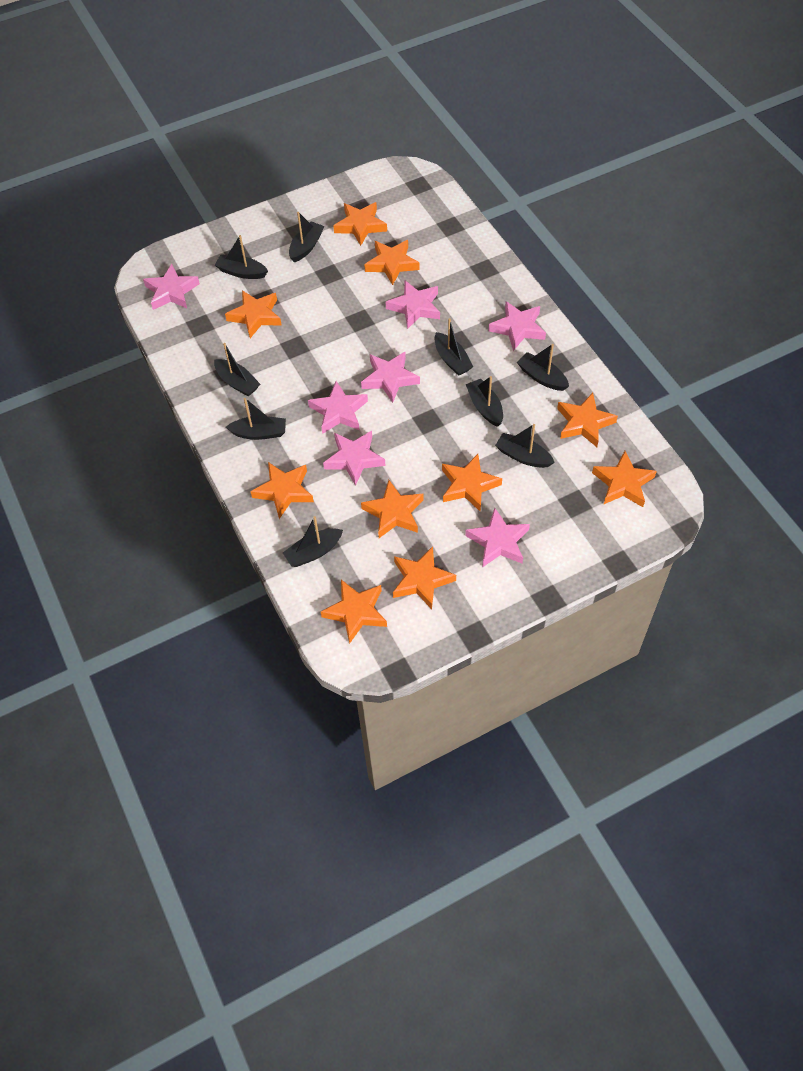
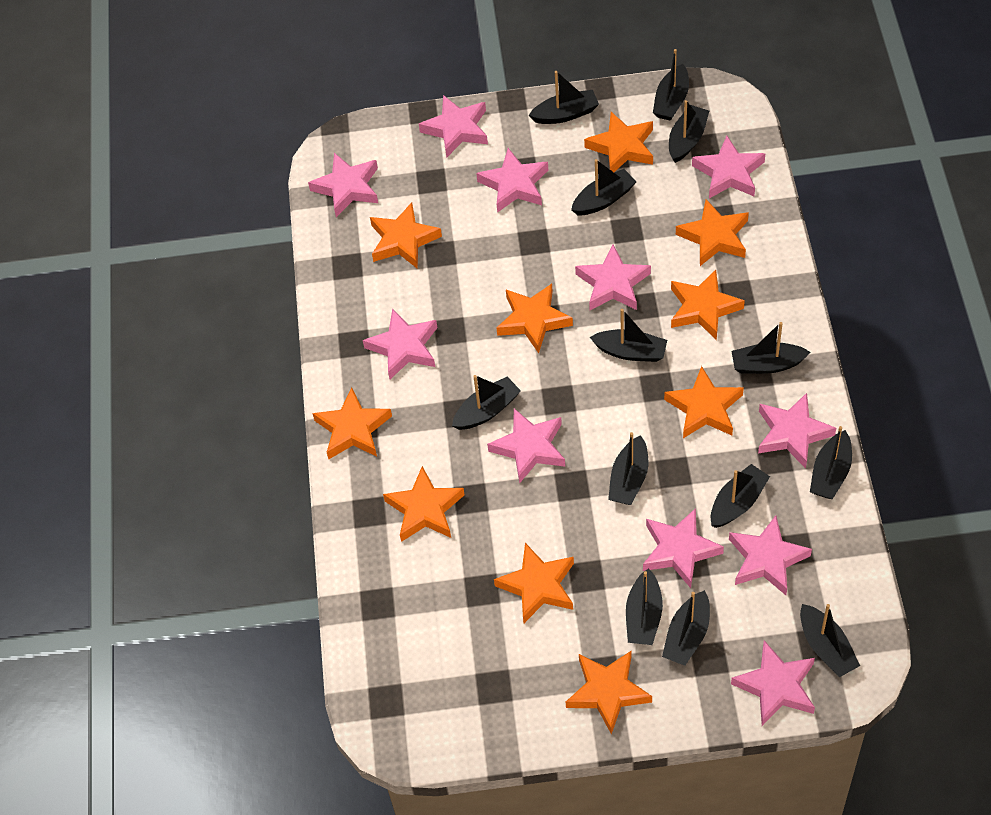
black boat: [214,343,260,396] [215,235,268,279] [226,398,286,440] [283,516,343,567] [289,212,324,263] [434,318,473,376] [466,376,503,427] [495,424,555,468] [517,344,569,391] = 9 -> [452,375,521,430] [529,71,599,124] [571,159,636,215] [590,309,667,362] [608,432,648,505] [626,568,663,645] [653,49,689,121] [662,590,710,666] [669,100,709,163] [711,464,770,528] [732,322,810,374] [800,604,860,677] [810,426,852,499] = 13
pink star: [143,264,200,310] [308,381,368,434] [323,431,385,486] [361,352,420,403] [386,280,440,329] [465,508,530,567] [489,301,546,351] = 7 -> [308,153,378,217] [363,308,437,379] [419,95,488,158] [476,148,548,213] [487,408,565,483] [575,245,651,310] [643,508,724,588] [692,136,765,199] [729,515,812,595] [731,640,815,726] [758,393,836,469] = 11

